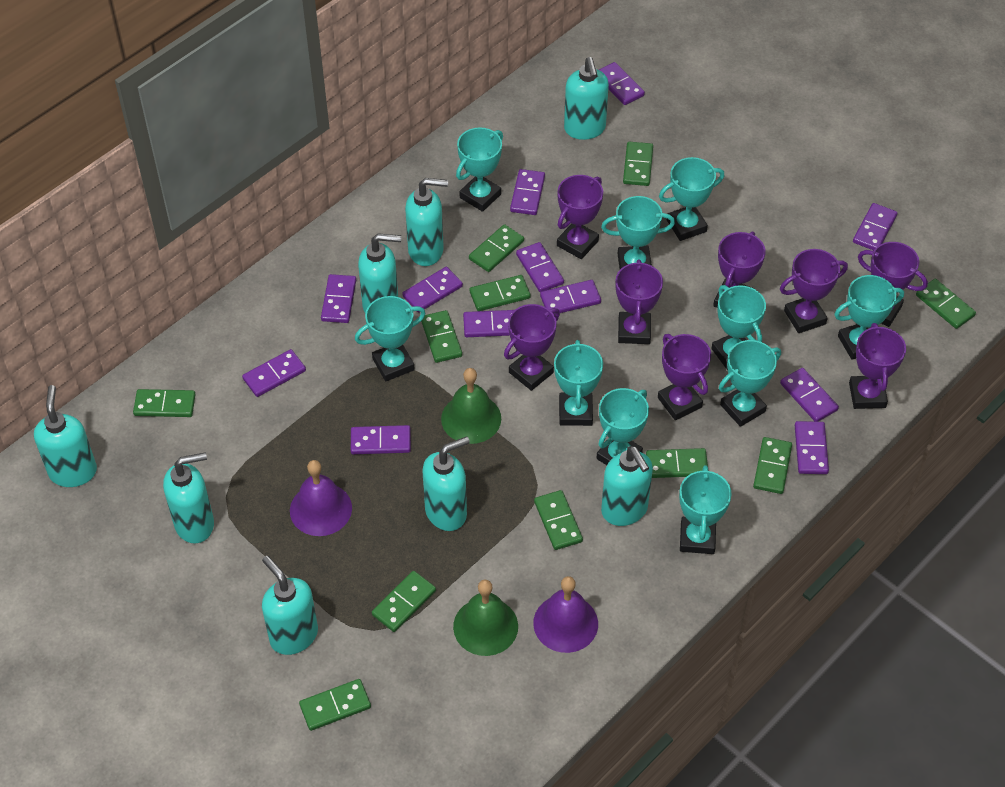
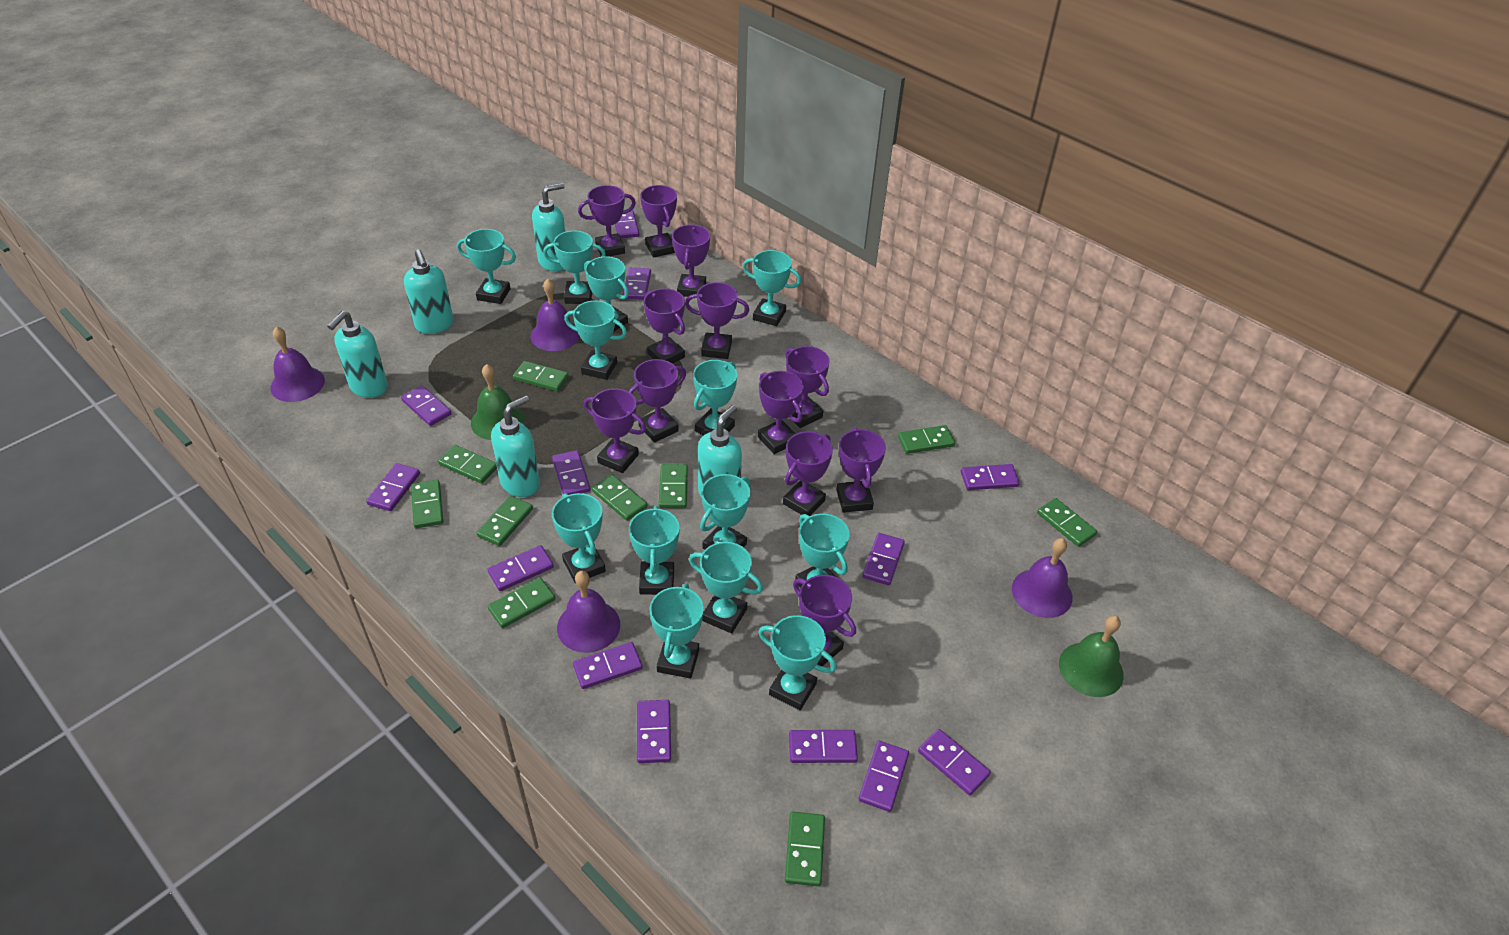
green domino: [133,389,196,417] [299,679,371,731] [372,571,436,632] [421,310,462,363] [469,224,524,272] [470,275,530,311] [534,490,583,550] [623,142,653,186] [646,448,708,478] [753,437,792,494] [916,279,976,329] = 11 -> [411,480,443,528] [438,445,497,484] [477,496,533,546] [488,578,555,628] [513,361,569,391] [592,474,647,521] [659,464,688,508] [785,812,825,886] [898,425,955,454] [1037,498,1097,547] = 10
purple bell: [290,460,352,536] [533,576,598,653] = 2 -> [270,326,325,402] [531,279,580,351] [557,571,620,653] [1012,538,1073,618] = 4
purple domino: [242,349,306,397] [321,274,356,323] [351,425,411,454] [402,267,463,313] [463,310,514,337] [510,169,545,215] [516,242,564,292] [540,280,601,315] [599,62,645,105] [780,368,839,422] [795,421,829,474] [853,203,897,251] = 12 -> [366,463,420,511] [401,385,451,426] [488,545,554,591] [552,450,591,495] [573,642,643,689] [615,209,640,239] [623,267,651,300] [637,700,671,763] [789,730,858,763] [859,741,909,812] [862,533,905,585] [918,729,991,795] [961,464,1020,490] = 13
purple trophy: [504,304,560,391] [557,175,603,259] [615,260,663,344] [658,334,711,420] [713,231,766,308] [780,249,848,333] [849,323,906,409] [858,242,928,327] = 8 -> [578,185,636,257] [584,388,646,473] [628,359,686,443] [640,185,677,258] [644,288,685,364] [672,225,710,297] [685,282,749,359] [758,371,804,454] [783,431,833,516] [785,346,830,428] [793,575,856,666] [836,427,886,513] = 12
turquoise soap dispenser: [34,385,97,487] [163,452,214,543] [262,556,318,655] [358,233,401,313] [405,178,448,266] [422,436,470,531] [564,57,609,140] [601,446,653,526] = 8 -> [327,311,388,398] [404,249,454,334] [491,395,540,497] [532,183,565,271] [698,405,742,496] = 5
turquoise trophy: [355,296,426,381] [456,128,503,212] [554,340,603,426] [596,388,649,465] [601,196,675,269] [659,157,724,241] [679,465,732,554] [712,285,766,370] [719,340,781,427] [834,275,904,360] = 10 -> [457,229,516,304] [543,231,606,304] [552,493,606,583] [564,301,627,380] [584,256,629,332] [629,506,680,595] [649,583,704,678] [689,542,763,633] [693,360,737,436] [700,474,750,550] [742,250,801,326] [758,615,837,710] [795,514,850,588] = 13

